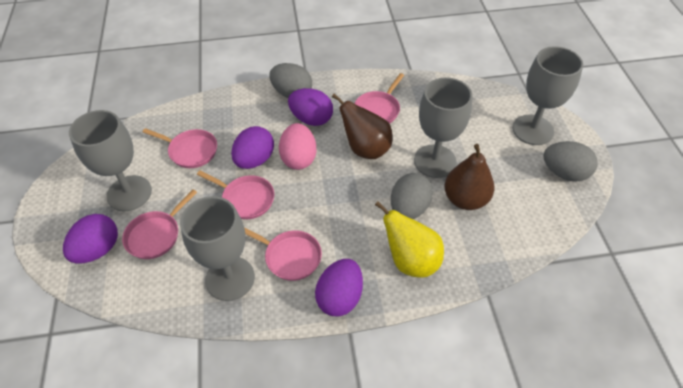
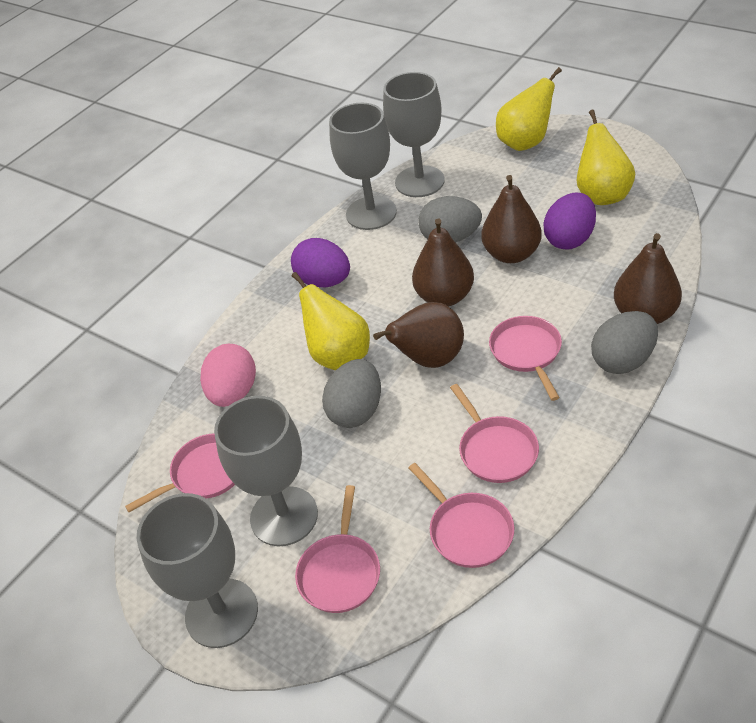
brown pear: [332,94,393,159] [444,144,494,210] = 2 -> [373,302,464,368] [412,219,474,306] [481,175,542,263] [614,233,682,324] = 4
purple egg: [63,214,118,264] [231,126,274,169] [288,88,333,126] [315,259,363,316] = 4 -> [291,238,350,287] [543,192,596,250] = 2
yellow pear: [375,201,444,278] = 1 -> [292,272,370,370] [496,67,562,151] [576,110,635,205] = 3

